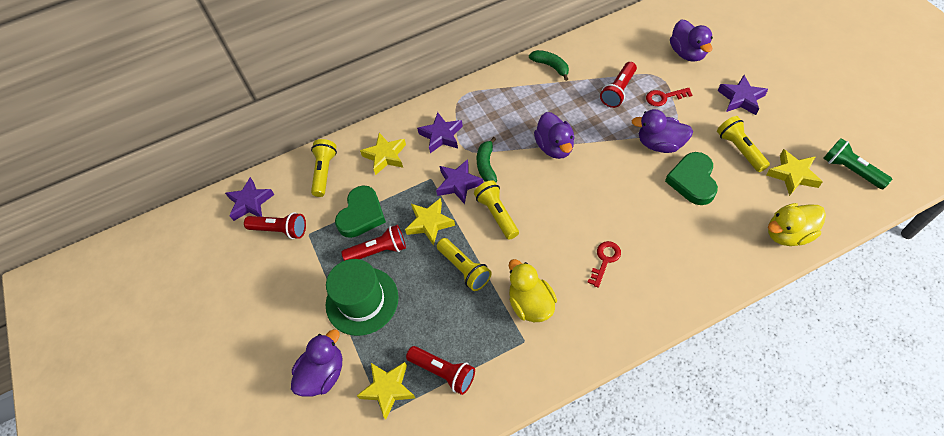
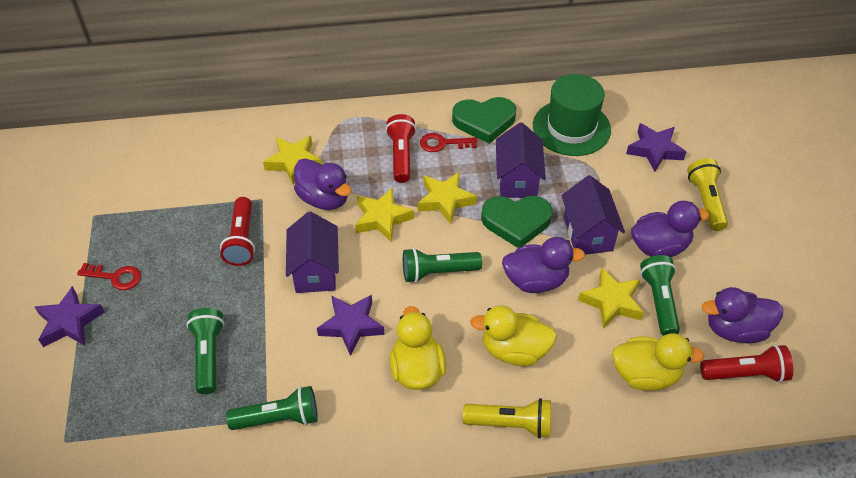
green banana: [477,137,497,182] [529,50,569,81] = 2 -> none = 0
green flashlight: [823,138,892,189] = 1 -> [186,308,224,394] [226,386,318,430] [403,248,482,283] [640,255,680,336] = 4
purple house: none = 0 -> [286,211,339,293] [496,122,546,198] [562,175,625,255] = 3
purple star: [225,177,275,221] [417,112,463,153] [436,159,484,204] [718,75,768,115] = 4 -> [35,286,105,347] [317,295,385,356] [626,123,686,172] = 3
red flashlight: [244,212,306,239] [342,225,406,261] [406,346,475,395] [600,62,637,108] = 4 -> [220,197,255,266] [385,114,416,183] [700,345,793,383] = 3
yellow duck: [509,259,557,322] [768,203,826,246] = 2 -> [389,306,446,390] [470,305,557,366] [612,333,705,391] = 3
yellow flashlight: [311,139,337,197] [437,238,492,291] [474,180,519,240] [717,116,770,172] = 4 -> [463,398,551,439] [687,158,728,231] = 2

